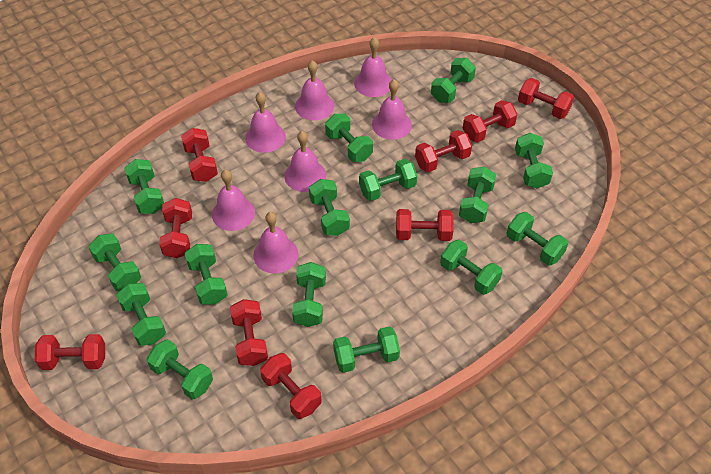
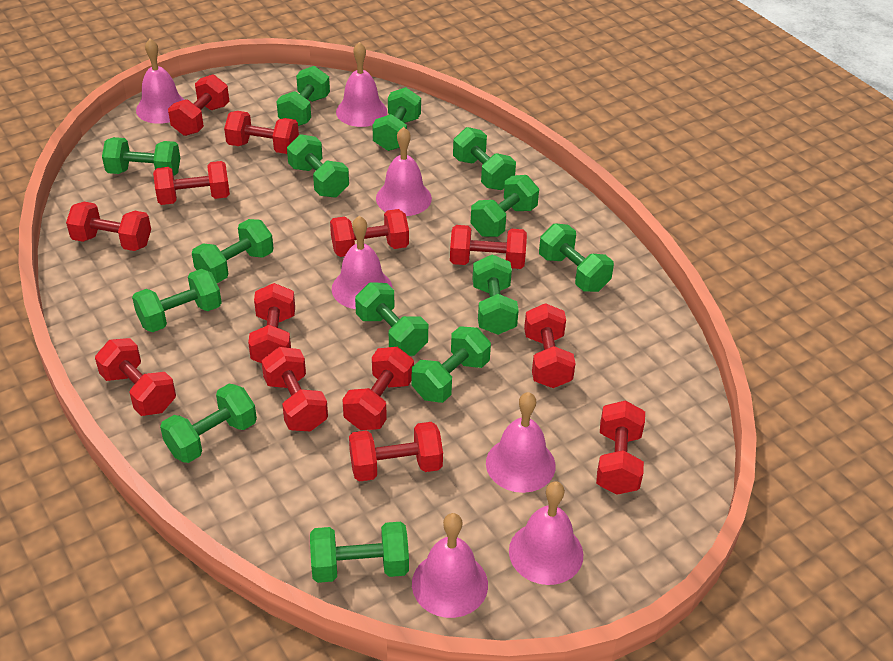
green dumbbell: [89,234,141,291] [116,283,166,346] [124,159,164,214] [147,339,213,400] [185,244,228,305] [292,262,326,327] [309,179,350,236] [325,114,373,162] [333,326,400,373] [359,159,417,201] [431,58,476,103] [440,240,502,295] [459,166,496,223] [507,212,568,266] [515,133,553,189] = 15 -> [102,137,180,176] [132,269,222,332] [160,384,257,463] [192,219,273,283] [276,66,330,126] [287,134,349,198] [310,522,409,583] [355,282,428,356] [372,87,421,151] [412,326,491,403] [453,127,516,190] [471,175,539,237] [473,254,519,335] [539,223,614,292] = 14
red dumbbell: [35,334,105,370] [159,198,192,258] [181,128,218,182] [230,299,268,366] [260,353,322,419] [396,209,454,241] [415,130,472,172] [463,100,517,143] [518,78,574,119] = 9 -> [66,202,151,251] [95,338,176,416] [153,161,230,205] [168,74,229,136] [224,111,299,154] [248,283,295,363] [261,347,328,431] [330,209,409,257] [342,347,414,430] [349,422,443,482] [450,225,527,269] [524,303,576,388] [596,400,645,495] = 13

